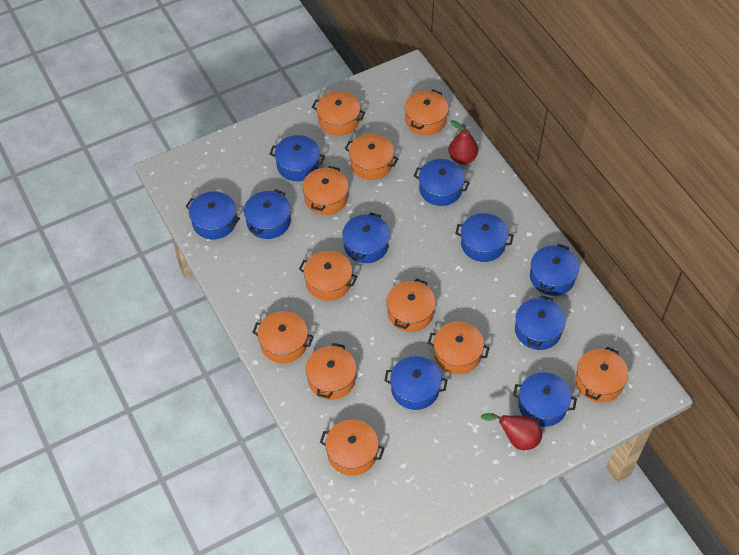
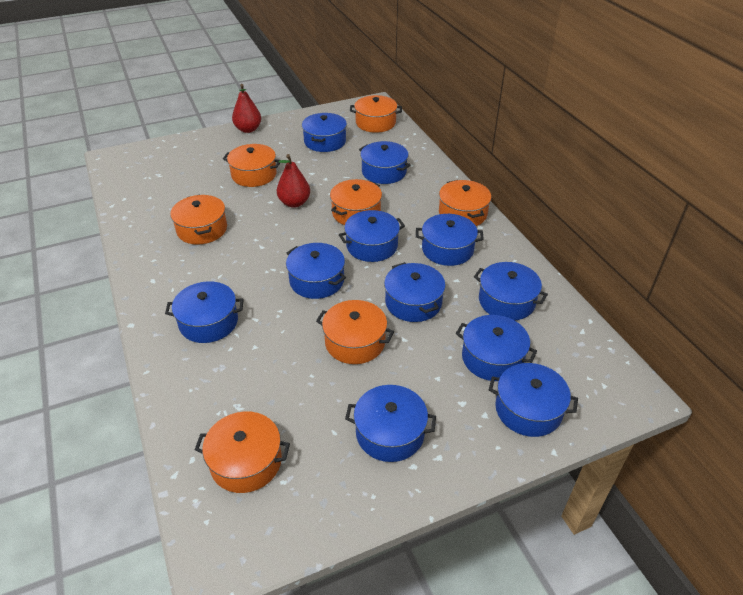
blue pot: [185,191,240,240] [244,189,291,239] [270,135,325,181] [342,212,390,263] [384,356,447,410] [414,159,470,206] [455,213,514,262] [513,372,577,427] [515,295,566,350] [530,244,579,296] = 10 -> [165,281,244,343] [286,243,346,299] [302,113,347,152] [339,210,405,262] [345,385,436,462] [359,141,411,184] [384,262,445,322] [416,214,484,266] [456,315,537,381] [474,262,548,321] [489,363,578,437] = 11
orange pot: [252,311,314,363] [299,251,358,301] [302,166,349,215] [305,343,357,400] [312,91,365,136] [320,420,385,476] [345,134,399,180] [386,278,436,332] [404,89,449,135] [428,322,490,374] [575,347,629,403] = 11 -> [170,195,227,245] [194,411,290,493] [223,144,280,187] [316,300,394,364] [330,179,382,225] [350,95,402,133] [439,180,491,226] = 7

